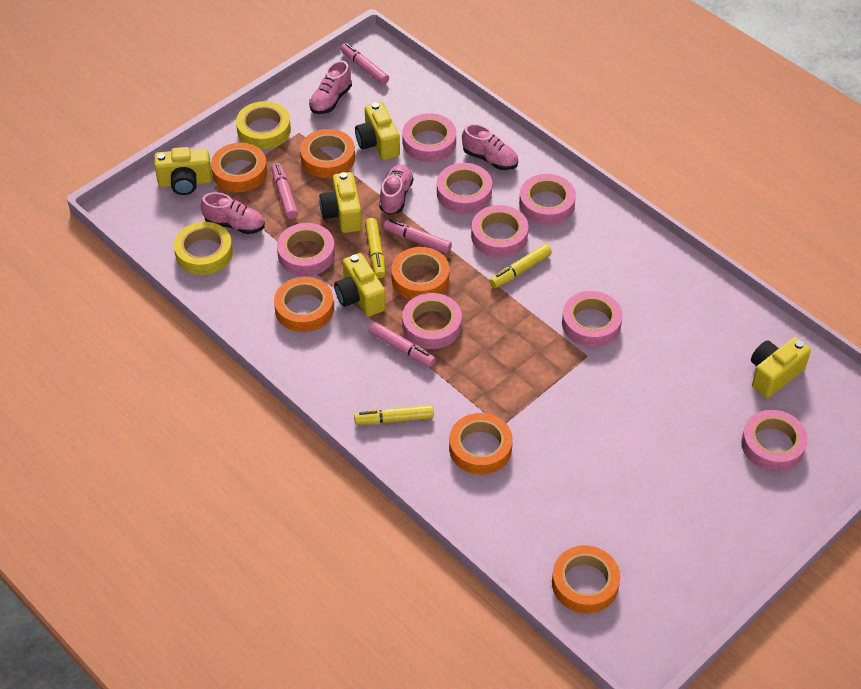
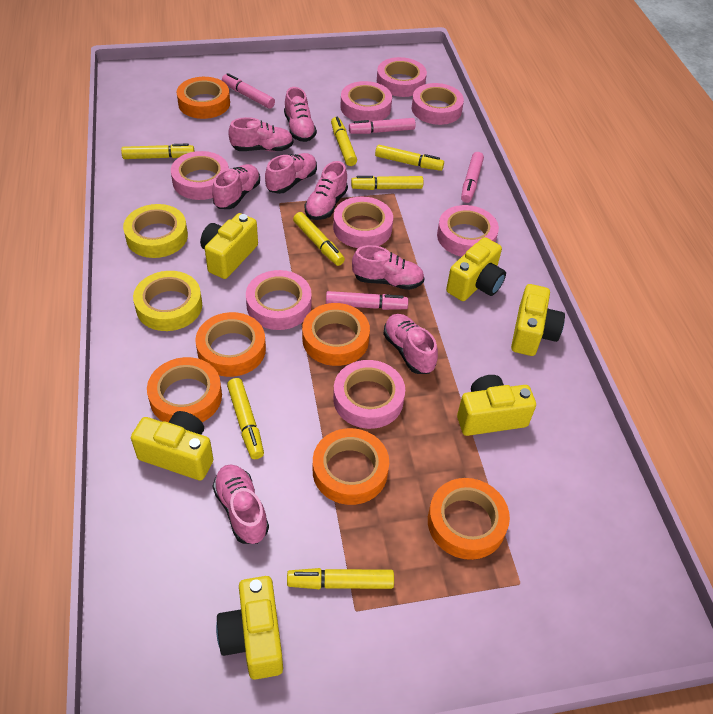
pink shoe: [201,192,265,234] [309,61,352,114] [379,165,413,215] [462,124,518,170] = 4 -> [212,164,260,209] [213,465,269,544] [228,117,293,151] [265,153,317,194] [284,87,317,142] [305,161,348,220] [352,245,425,290] [383,314,438,374] = 8
yellow camera: [154,147,212,195] [319,172,362,233] [334,253,386,317] [355,102,400,160] [751,337,811,398] = 5 -> [131,411,213,480] [200,213,258,279] [216,576,283,680] [446,237,506,301] [457,375,536,436] [511,284,565,356] = 6
yellow marker: [354,405,434,425] [365,218,385,278] [490,244,552,288] = 3 -> [121,143,194,159] [227,378,264,459] [287,568,394,589] [293,212,345,266] [331,117,357,166] [351,176,424,190] [375,145,444,171] = 7

